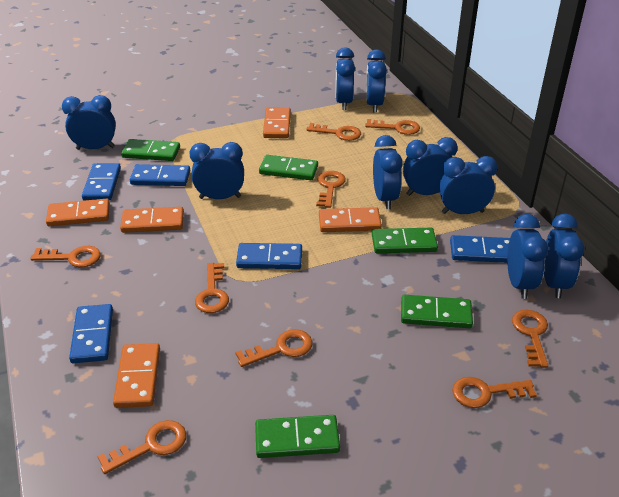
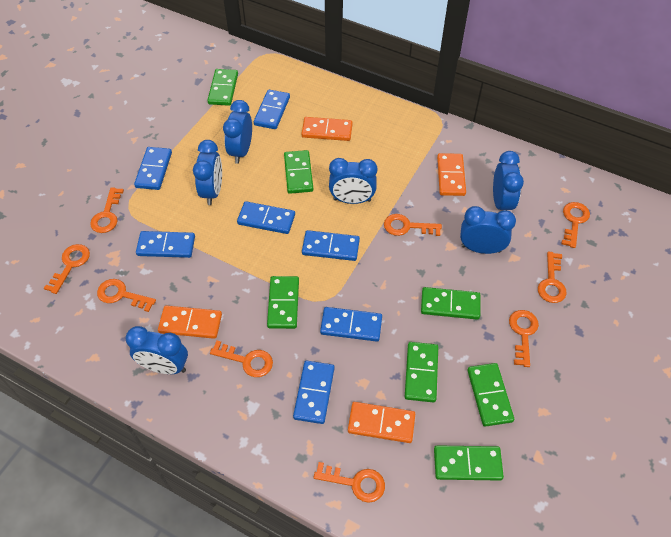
blue clock: [62,95,116,150] [189,142,244,199] [336,47,355,110] [366,49,387,113] [373,135,403,209] [403,137,458,196] [439,156,498,214] [507,214,548,299] [544,214,585,298] = 9 -> [125,326,188,374] [193,140,222,205] [223,100,252,164] [329,158,377,204] [460,206,516,254] [493,151,524,211] = 6
blue domino: [69,304,113,363] [82,163,121,201] [130,164,190,186] [236,243,302,269] [450,235,510,263] = 5 -> [134,147,172,190] [136,231,195,258] [237,201,295,234] [254,90,290,129] [293,361,335,424] [302,230,360,261] [320,307,382,342] = 7
green domino: [121,139,180,161] [255,415,340,458] [259,155,318,180] [372,228,438,253] [401,295,473,328] = 5 -> [207,69,238,106] [267,276,299,329] [284,150,313,194] [405,342,438,403] [421,287,480,320] [434,445,504,481] [467,363,514,427] = 7
orange domino: [46,199,110,226] [113,343,160,408] [120,207,184,233] [263,107,291,138] [319,207,382,232] = 5 -> [158,306,222,339] [301,117,353,141] [348,402,415,443] [437,153,466,196] = 4

